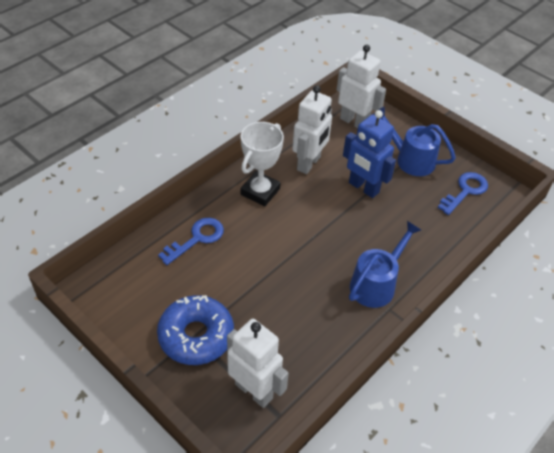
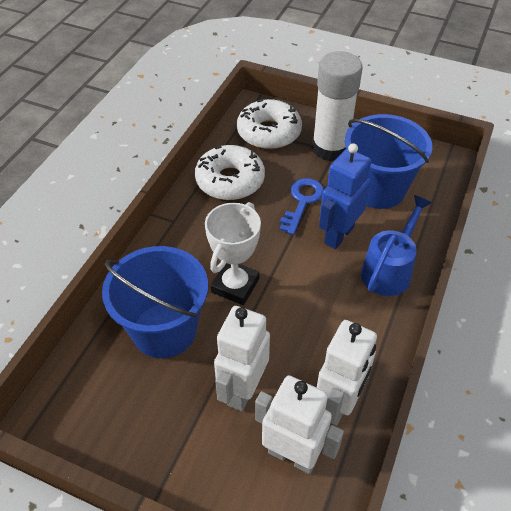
blue bucket: none = 0 -> [102,246,208,358] [345,114,432,209] = 2
blue donut: [157,295,234,365] = 1 -> none = 0
blue key: [158,218,224,265] [438,172,488,215] = 2 -> [280,178,324,235] = 1
blue watering can: [349,221,421,308] [374,107,456,176] = 2 -> [361,195,432,296] = 1
white donut: none = 0 -> [195,145,265,200] [237,99,302,149] = 2
white glue stick: none = 0 -> [312,51,362,161] = 1

